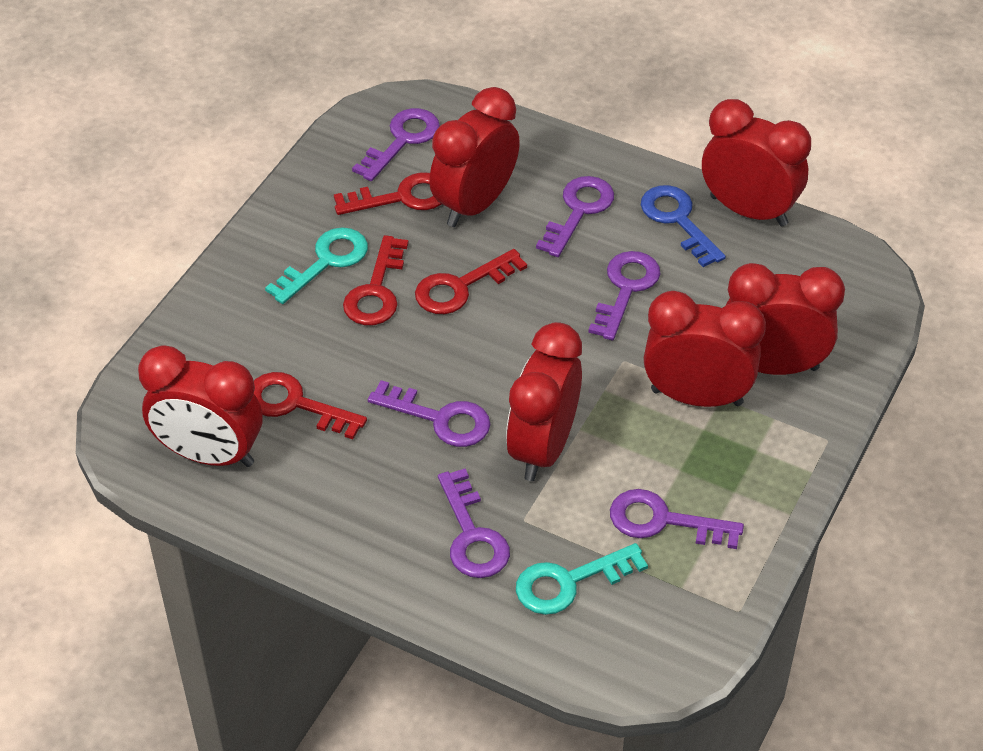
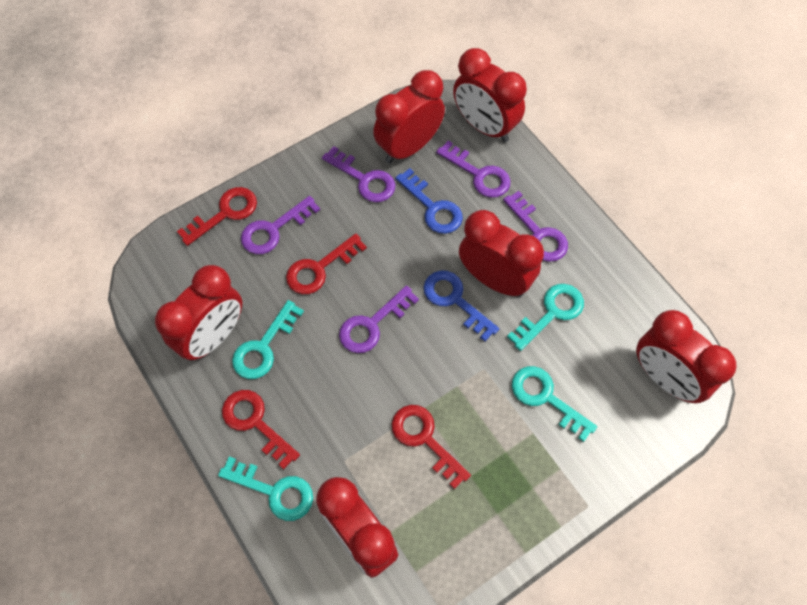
blue key: [641,185,726,267] = 1 -> [395,168,463,234] [423,271,499,342] = 2
purple key: [352,108,440,181] [368,380,490,447] [438,469,510,578] [536,176,614,257] [588,251,660,340] [610,489,744,549] = 6 -> [241,196,320,254] [322,146,396,202] [339,285,419,353] [436,141,511,198] [503,191,568,262] = 5
turquoise key: [265,228,368,304] [516,543,648,615] = 2 -> [218,456,313,521] [232,300,304,379] [507,284,584,351] [512,366,597,442] = 4

